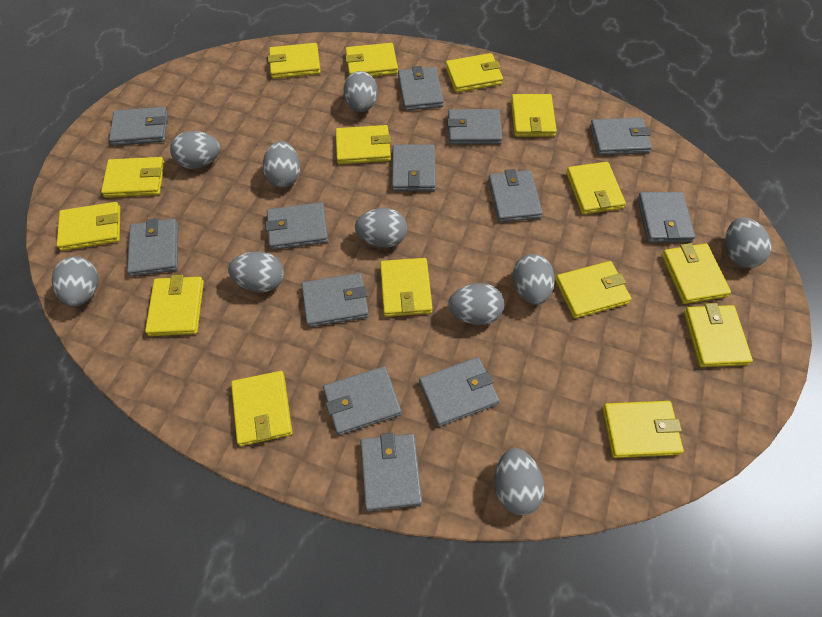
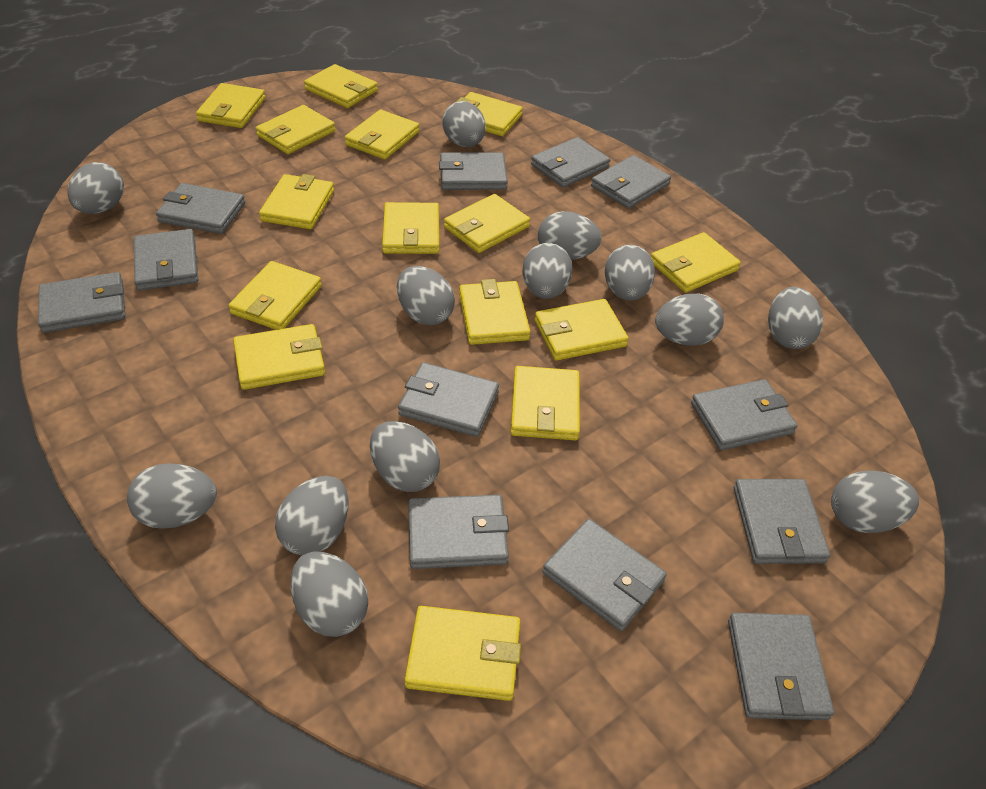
grey egg: [52,256,98,307] [170,131,220,169] [228,251,284,293] [263,141,300,188] [344,71,378,112] [355,208,407,248] [448,283,504,325] [495,448,544,515] [512,254,555,305] [725,218,772,268] = 10 -> [67,162,124,214] [127,463,217,529] [275,476,349,555] [290,551,368,637] [370,421,440,492] [397,266,455,325] [442,101,486,147] [522,243,572,299] [538,211,602,260] [605,245,655,301] [655,294,724,346] [768,287,823,349] [831,470,919,533] = 13
grey wallet: [109,107,168,146] [127,218,178,277] [265,202,328,250] [301,273,369,327] [323,366,402,435] [360,433,422,512] [392,145,436,191] [398,66,444,111] [419,357,500,427] [447,109,502,145] [488,169,543,222] [590,118,652,155] [637,192,695,243] = 13 -> [38,272,125,333] [134,229,198,291] [156,183,245,234] [398,362,499,437] [408,495,509,569] [439,153,508,190] [531,137,610,187] [543,519,667,631] [591,155,671,209] [691,379,798,450] [728,613,834,720] [734,479,830,564] = 12

